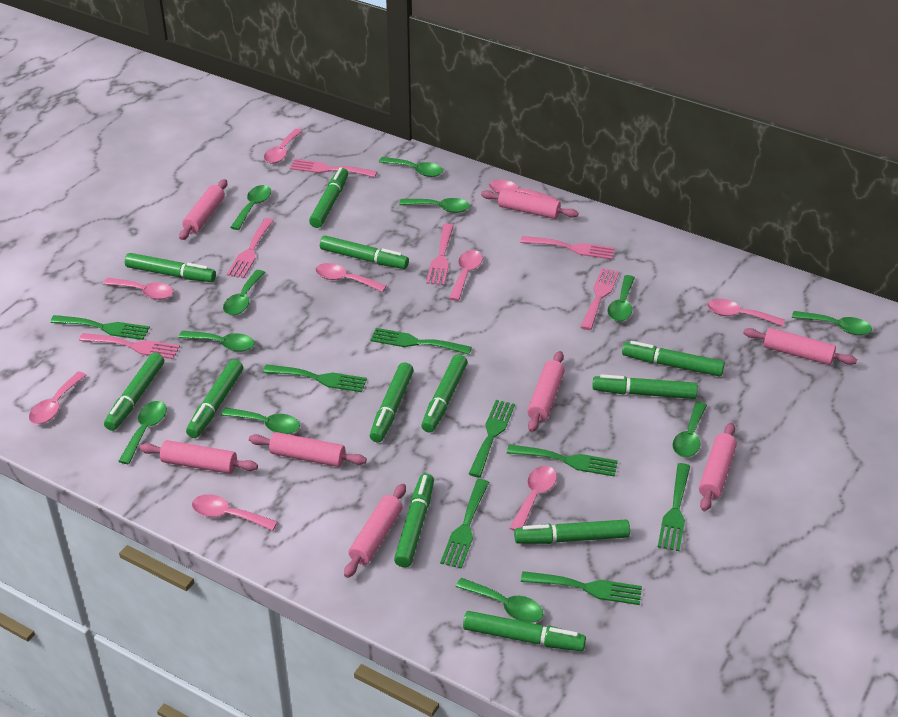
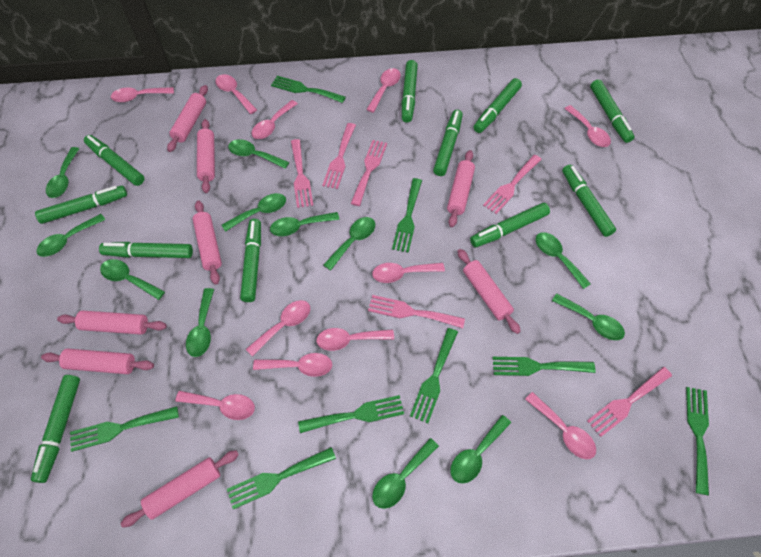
green marker: [104,353,164,431] [125,253,216,282] [186,359,243,438] [309,168,348,228] [320,236,409,269] [370,362,414,443] [394,473,434,567] [421,354,468,432] [463,611,586,651] [514,520,630,544] [592,374,698,399] [622,341,725,377] = 12 -> [31,375,80,483] [35,185,127,224] [84,135,145,186] [99,242,193,258] [240,219,261,302] [402,60,418,123] [433,110,463,176] [470,203,550,247] [474,78,522,133] [562,165,616,237] [590,79,634,143] = 11
green spoon: [118,401,167,464] [179,331,255,352] [221,407,300,434] [223,270,265,315] [230,185,271,230] [379,157,443,177] [399,198,470,213] [456,578,543,623] [607,275,635,322] [672,402,707,457] [792,311,872,335] = 11 -> [36,214,106,257] [46,147,80,198] [100,259,165,300] [186,288,214,357] [222,193,286,232] [228,139,289,169] [270,212,340,236] [324,217,375,270] [372,438,439,509] [450,415,511,483] [536,232,591,289] [552,294,625,340] = 12
pink spoon: [29,372,86,424] [103,278,173,300] [192,494,278,531] [264,129,303,164] [315,263,387,292] [449,250,482,301] [489,180,557,200] [510,466,557,531] [707,299,785,327] = 9 -> [111,87,174,102] [175,391,255,420] [215,74,257,114] [246,300,310,357] [251,100,298,139] [253,353,332,377] [316,328,394,351] [366,68,401,113] [372,263,445,283] [525,392,596,459] [564,105,611,147] = 11

